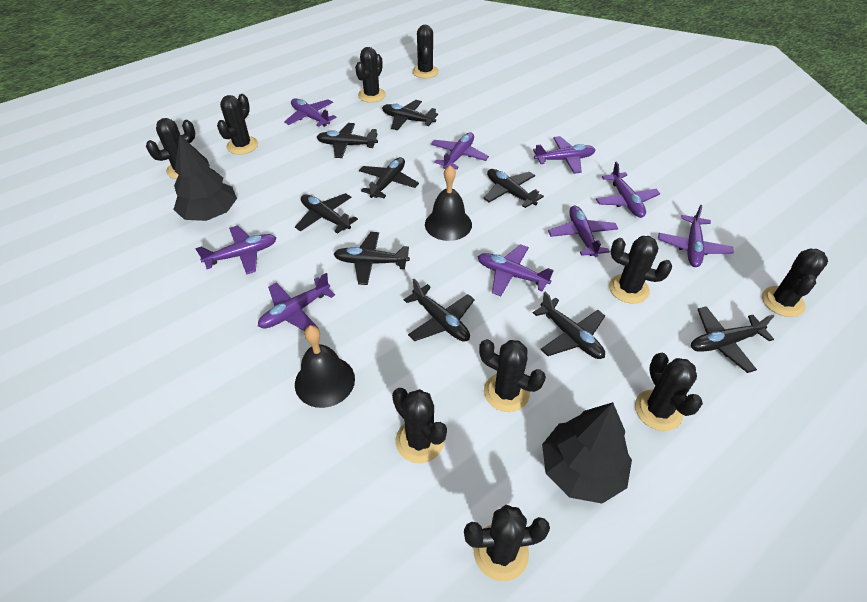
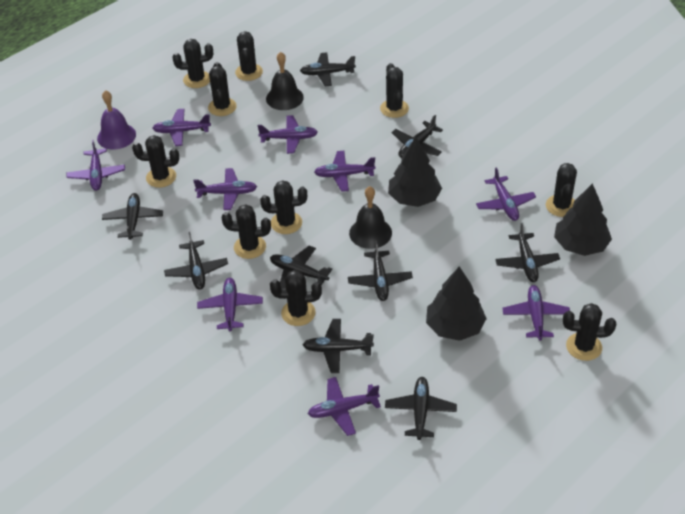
black tree: [173,135,237,221] [542,402,632,503] = 2 -> [388,137,442,207] [426,266,487,341] [554,183,612,256] = 3
purple bell: none = 0 -> [97,90,136,150] = 1

